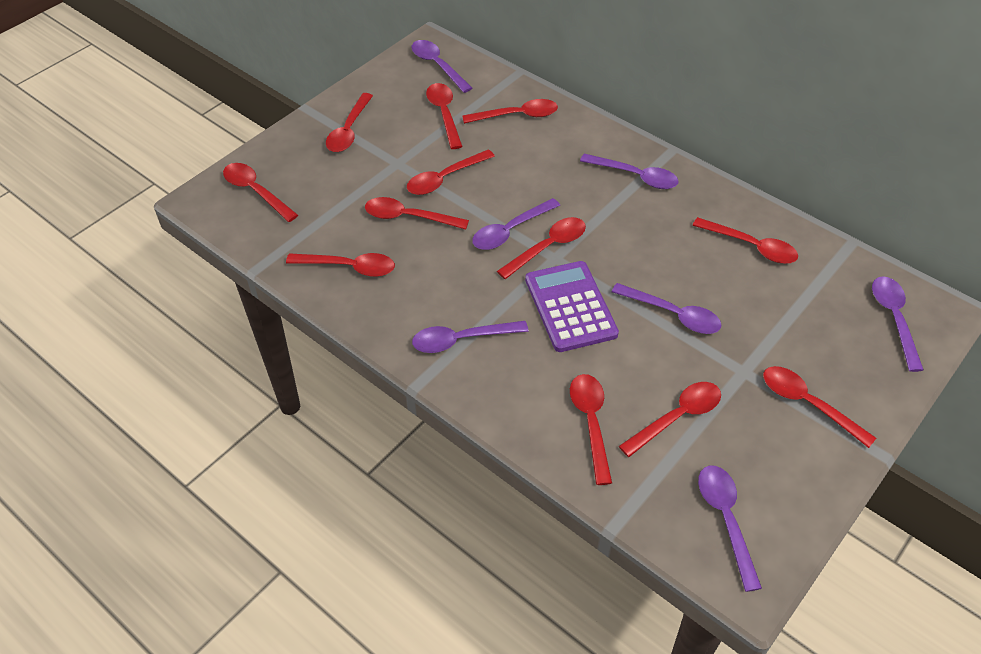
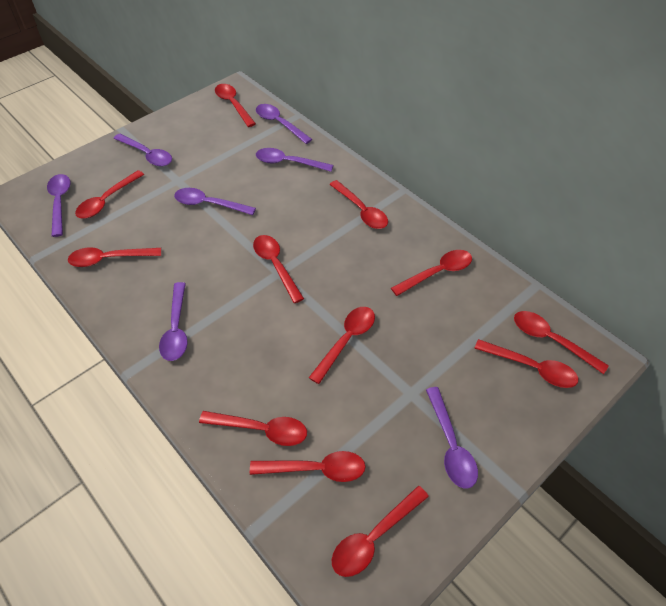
purple calculator: [525,261,619,352] = 1 -> none = 0

